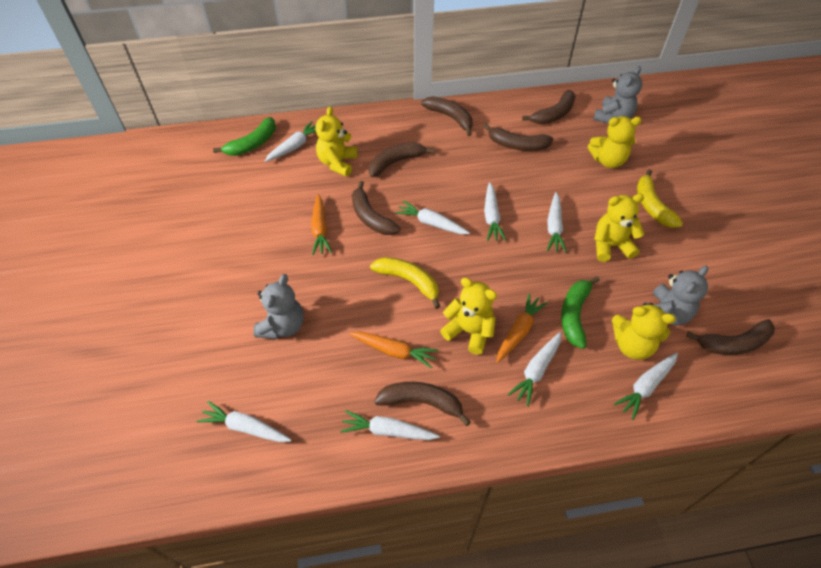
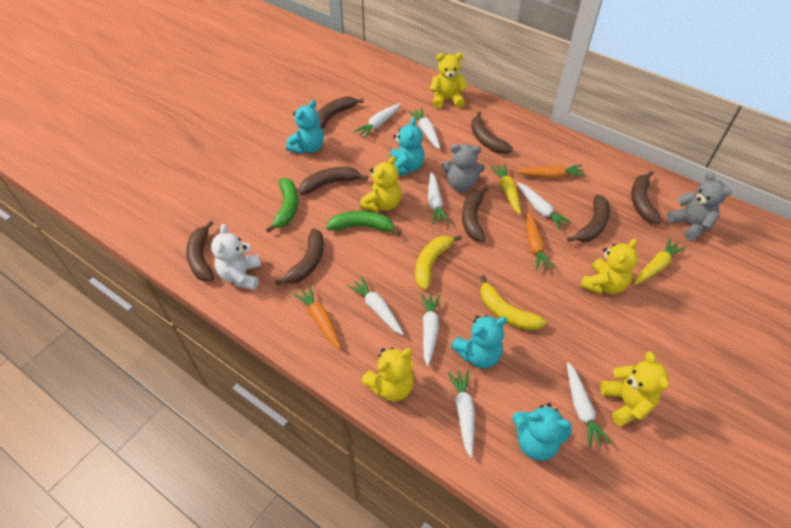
brown banana: [352,181,401,235] [369,142,435,177] [374,382,471,426] [421,96,473,136] [483,123,553,151] [522,90,575,124] [686,319,775,355] = 7 -> [186,220,214,281] [275,228,324,286] [300,167,368,195] [318,96,364,129] [462,186,489,242] [471,111,513,154] [567,194,610,242] [631,171,661,224] = 8
grey teddy bear: [253,274,304,339] [593,66,642,124] [642,266,708,325] = 3 -> [442,144,485,192] [667,172,731,241] = 2
turquoise teddy bear: none = 0 -> [286,100,324,154] [390,117,424,176] [451,315,507,368] [512,403,572,461] = 4
white teddy bear: none = 0 -> [211,224,261,290] = 1
yellow carrot: none = 0 -> [490,164,521,215] [634,238,686,285] = 2

